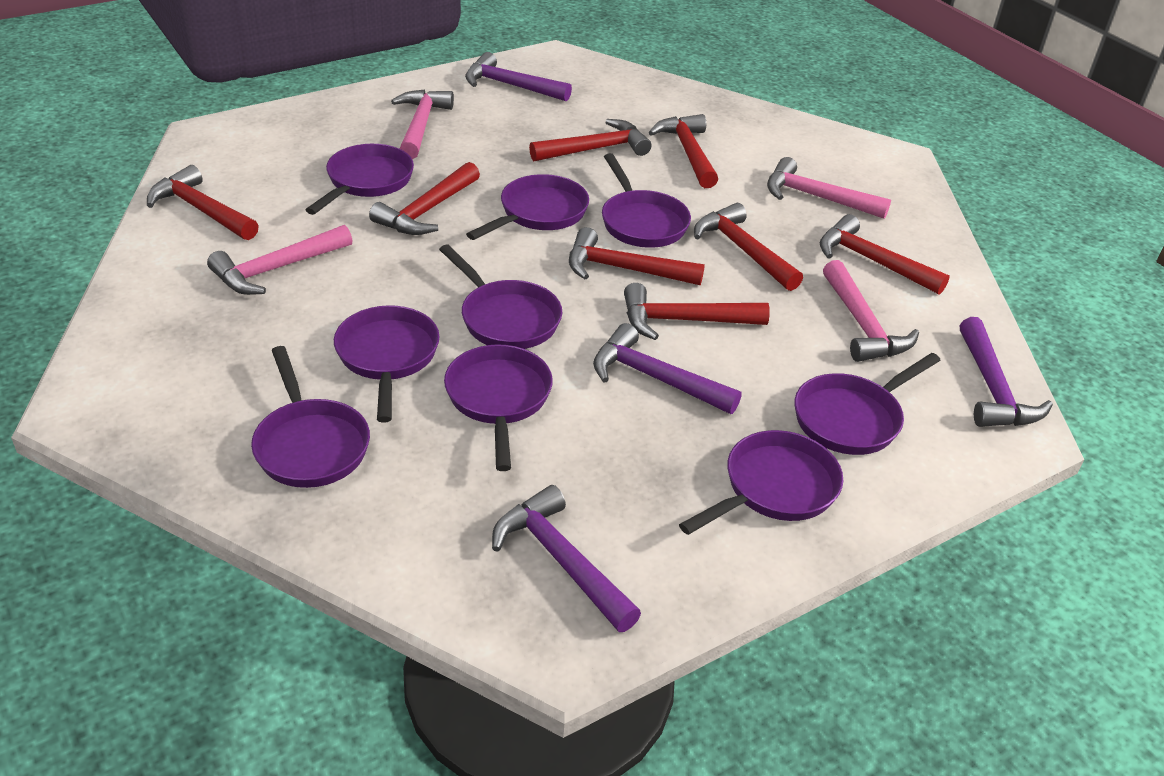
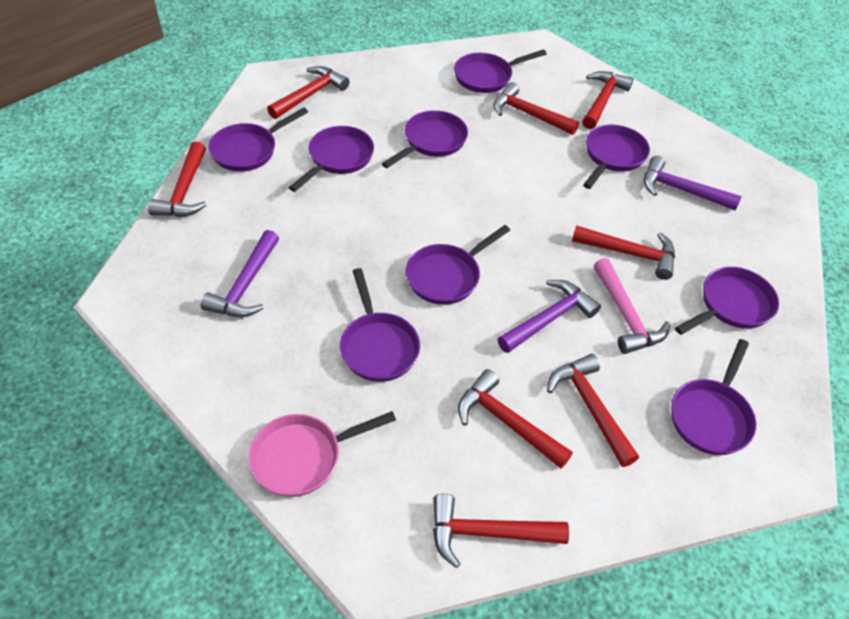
pink hammer: [207,225,353,295] [391,90,454,159] [767,157,891,219] [823,260,919,362] = 4 -> [594,258,670,354] = 1
pink pan: none = 0 -> [249,411,396,497] = 1
purple hammer: [465,52,572,102] [492,485,641,632] [593,323,742,414] [960,317,1053,427] = 4 -> [201,230,279,317] [498,280,601,353] [644,156,742,210] = 3

